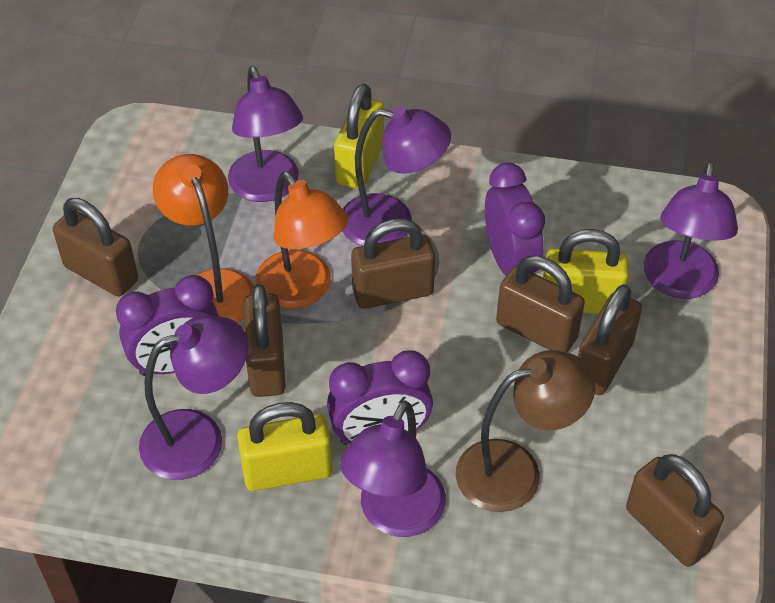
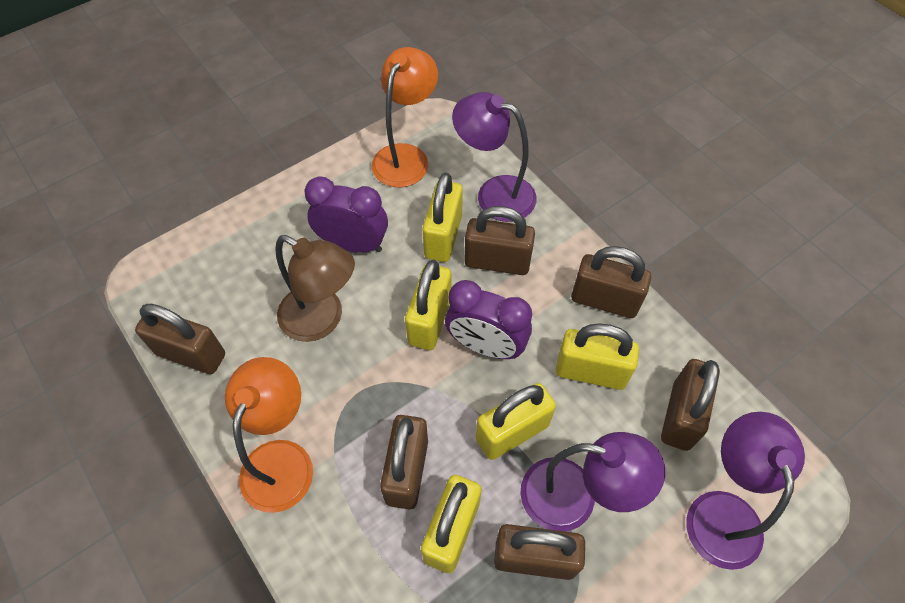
purple clock: [116,275,219,376] [327,350,433,445] [485,163,545,276] = 3 -> [304,177,388,253] [445,280,532,359] = 2
purple lamp: [139,315,248,480] [228,66,303,202] [340,401,446,537] [342,106,451,246] [644,161,738,299] = 5 -> [452,92,537,222] [521,432,665,532] [686,412,805,570] = 3
yellow padlock: [237,402,332,491] [334,84,384,189] [543,229,629,314] = 3 -> [405,260,452,350] [421,475,482,573] [422,173,463,262] [476,383,556,460] [556,323,639,390] = 5

